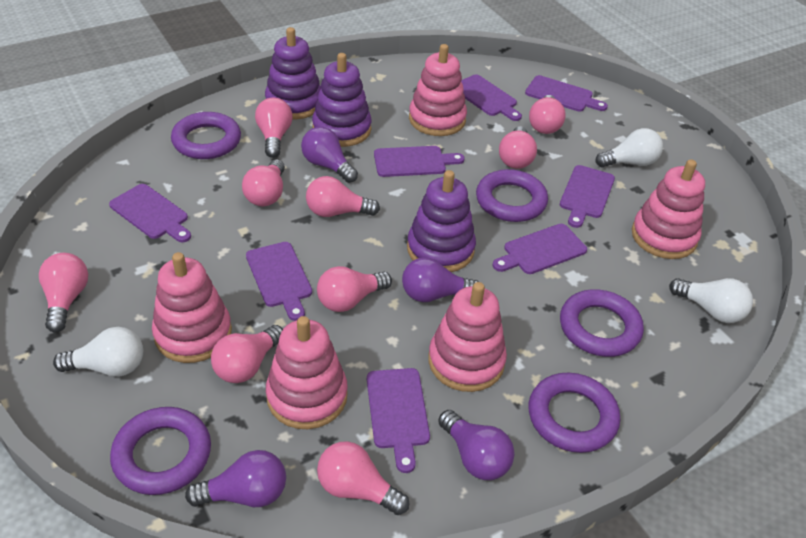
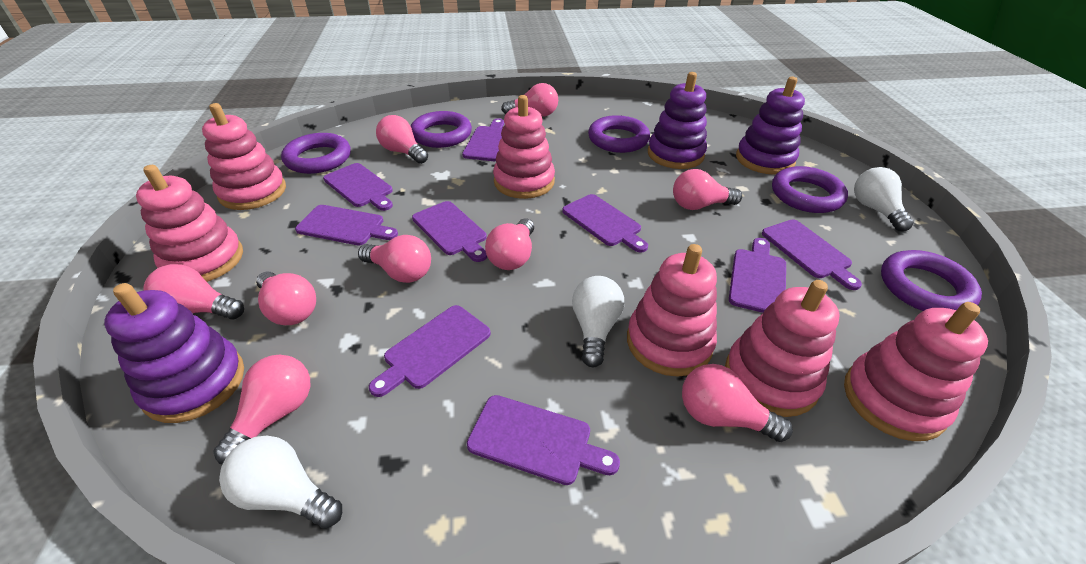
pink stacking toy: [152,252,232,363] [266,316,348,429] [409,44,467,136] [428,282,507,392] [632,159,705,259] = 5 -> [136,165,243,282] [202,103,286,210] [493,95,555,199] [627,244,717,377] [725,280,840,417] [844,302,988,441] = 6
purple cutting board: [109,184,191,243] [246,242,312,321] [367,368,430,473] [374,146,464,177] [461,74,522,121] [493,224,587,274] [525,75,608,112] [560,165,615,228] = 8 -> [295,205,398,245] [323,163,393,211] [369,305,491,397] [412,201,487,262] [462,118,504,161] [467,395,620,485] [562,194,648,252] [729,238,786,313] [762,219,862,290] = 9
purple light bulb: [185,450,286,507] [301,127,358,183] [402,257,479,302] [438,410,515,480] = 4 -> none = 0

